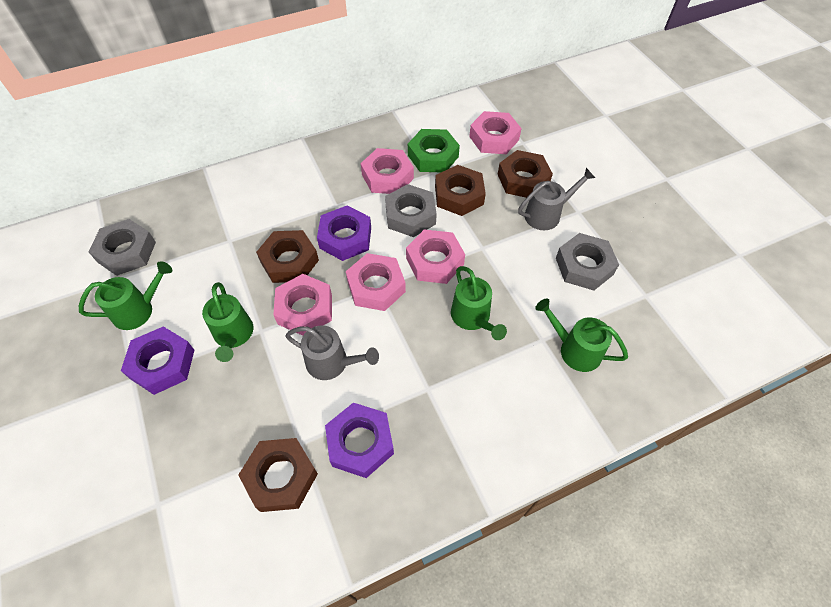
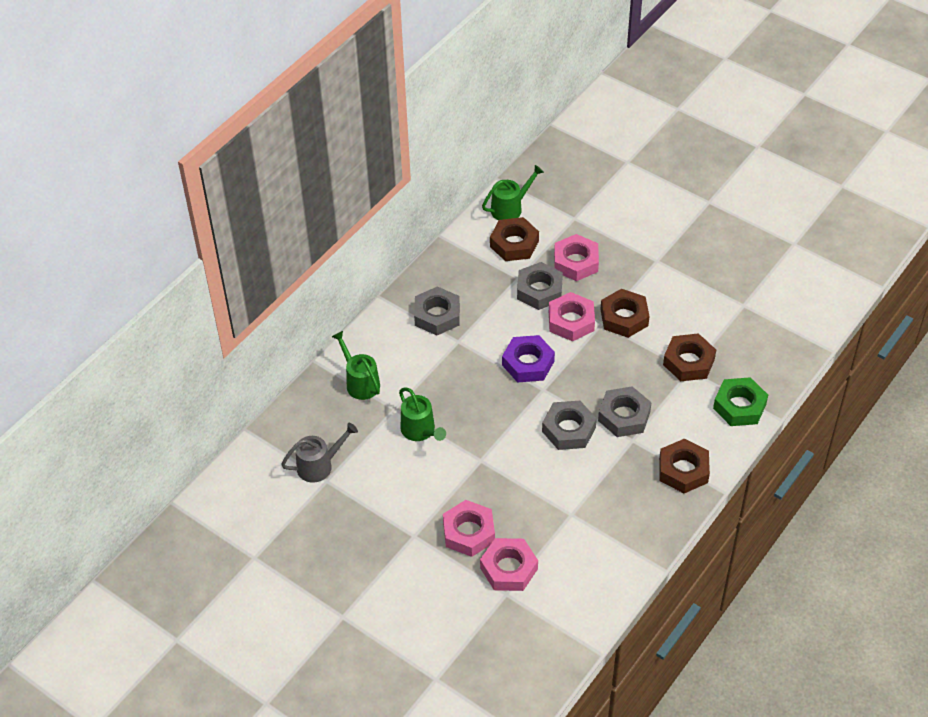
green watering can: [79,261,172,330] [202,282,253,362] [451,266,507,340] [535,298,628,372] = 4 -> [332,331,380,400] [399,387,446,441] [482,165,544,221] = 3
grey nut: [89,219,156,276] [385,184,437,237] [556,233,619,290] = 3 -> [414,286,460,335] [517,262,563,310] [542,401,597,450] [598,386,652,437] = 4
grey watering can: [285,326,379,380] [518,168,595,230] = 2 -> [281,423,358,483] = 1
pink nut: [273,274,332,336] [346,253,406,311] [361,148,414,194] [406,229,465,284] [469,111,522,154] = 5 -> [443,500,495,557] [480,538,538,591] [549,292,595,341] [554,234,599,281] = 4
purple nut: [121,326,194,395] [317,206,371,261] [325,403,394,478] = 3 -> [502,335,555,382] = 1

